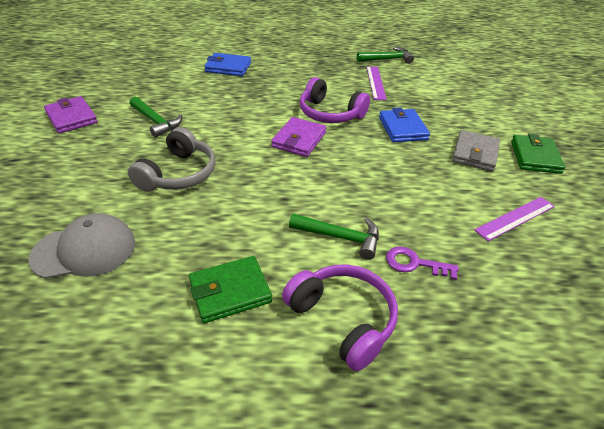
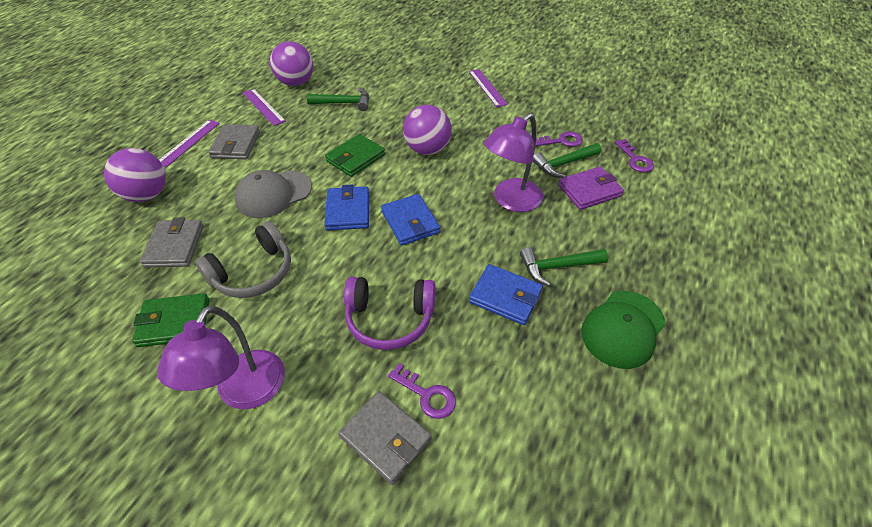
blue wallet: [204,53,251,76] [379,107,430,142] = 2 -> [324,185,369,230] [381,194,441,246] [469,264,543,325] = 3
green cap: none = 0 -> [581,291,666,369] = 1
grey wallet: [452,130,500,171] = 1 -> [140,217,204,268] [208,124,260,159] [338,391,432,485] = 3
purple ball: none = 0 -> [104,148,166,202] [270,41,313,86] [403,105,452,155] = 3
purple headphones: [282,264,398,371] [300,77,370,123] = 2 -> [344,277,435,350] = 1
purple key: [386,246,459,280] = 1 -> [388,363,456,419] [536,131,583,147] [615,139,654,172] = 3
purple lamp: none = 0 -> [157,306,285,409] [484,113,543,212] = 2
purple ruler: [367,67,387,100] [475,197,555,241] = 2 -> [159,120,220,167] [243,89,286,126] [469,69,508,107] = 3
purple wallet: [44,96,98,134] [271,117,326,157] = 2 -> [558,167,624,210] = 1

